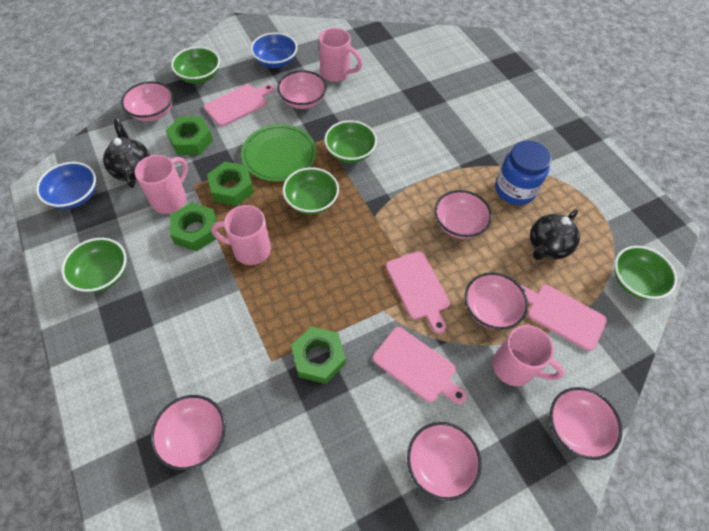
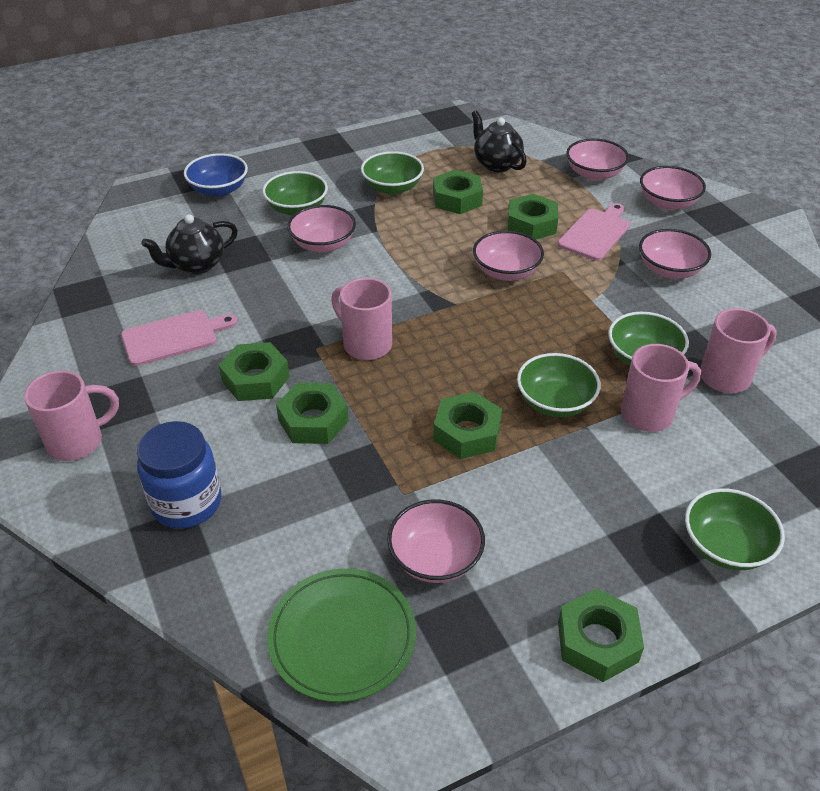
blue bowl: [36,162,96,209] [251,32,298,68] = 2 -> [184,153,248,197] = 1
green nut: [165,117,213,155] [170,202,217,251] [207,162,254,206] [291,326,346,384] = 4 -> [219,342,290,401] [276,383,349,444] [433,170,483,214] [433,392,502,459] [508,194,558,240] [558,588,644,682] = 6
pink bowl: [121,81,173,121] [151,395,226,471] [277,70,327,109] [407,422,482,501] [435,190,492,239] [465,272,528,330] [550,387,622,460] = 7 -> [287,205,356,253] [387,499,485,583] [473,231,544,281] [566,139,629,181] [639,229,711,279] [640,166,706,210] = 6
pink cutting board: [204,84,274,127] [373,327,467,404] [386,251,450,334] [520,285,607,351] = 4 -> [121,310,238,366] [558,203,630,261] = 2

